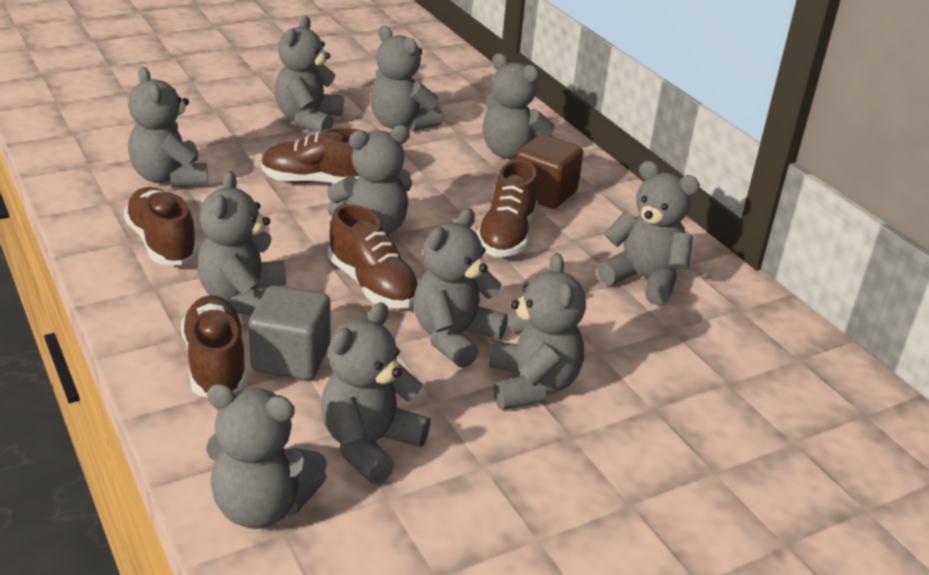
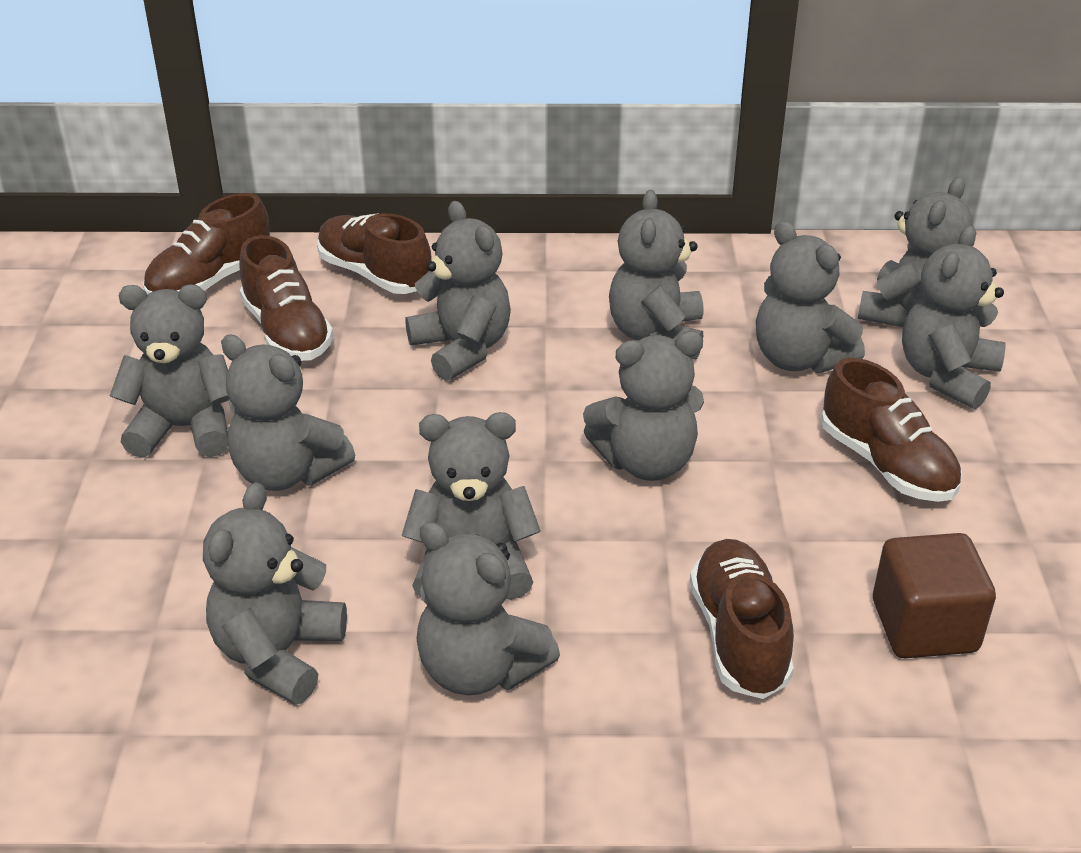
grey cube: [248,285,331,380] = 1 -> none = 0

